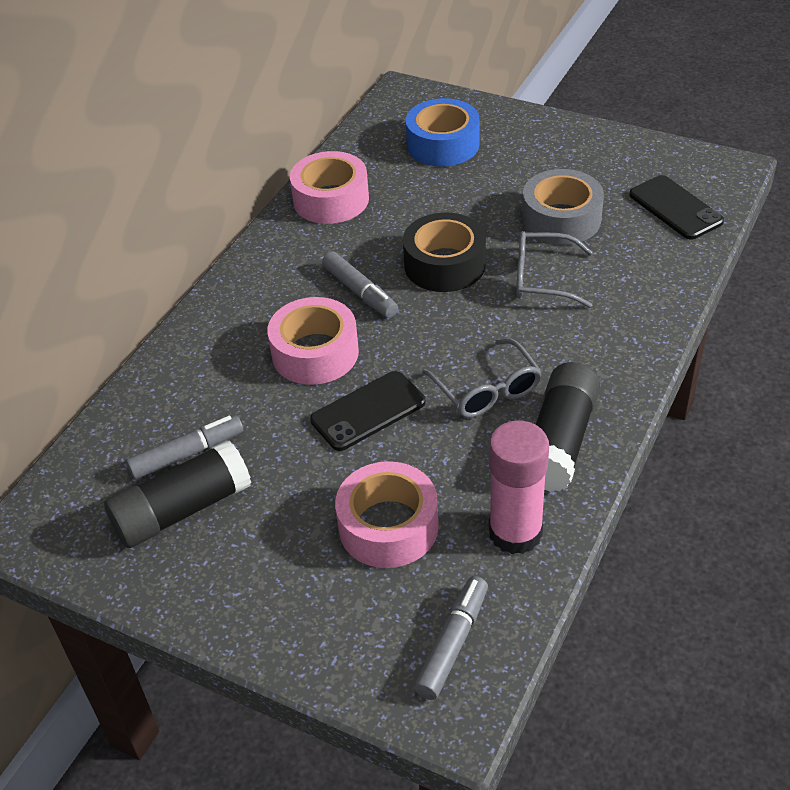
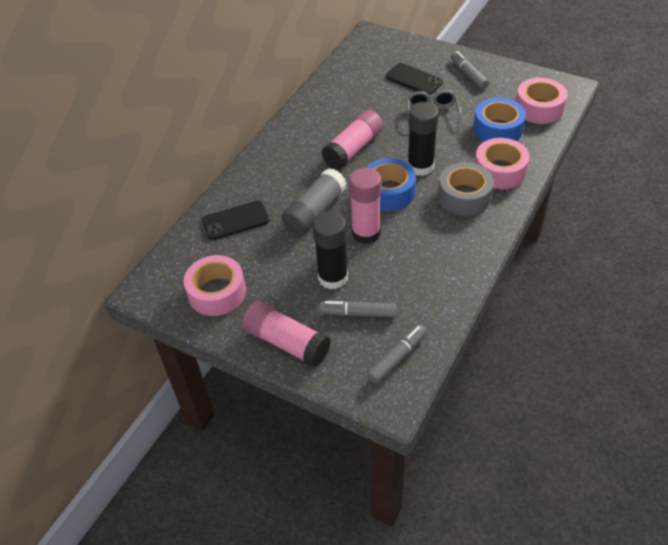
black tape: [403,212,486,292] = 1 -> none = 0
blue tape: [406,98,480,167] = 1 -> [366,158,416,211] [473,98,526,142] = 2
grey glasses: [422,338,542,418] [516,231,593,308] = 2 -> [407,90,462,131] = 1
grey glue stick: none = 0 -> [281,168,347,235] = 1
pink glue stick: [489,421,549,554] = 1 -> [242,301,331,367] [321,110,383,170] [349,168,381,244] = 3

